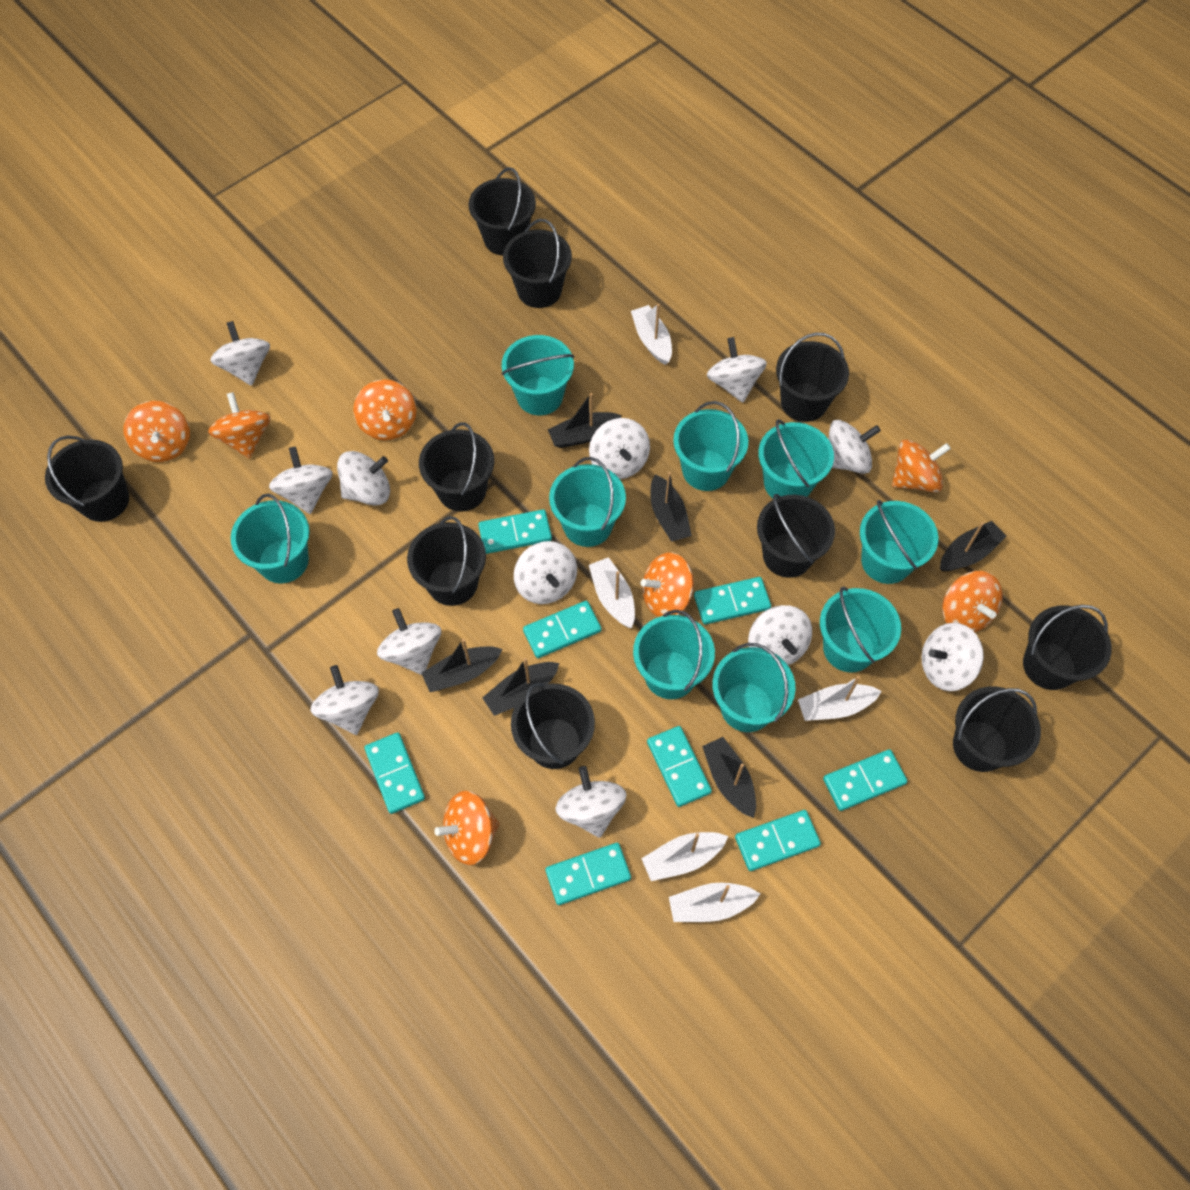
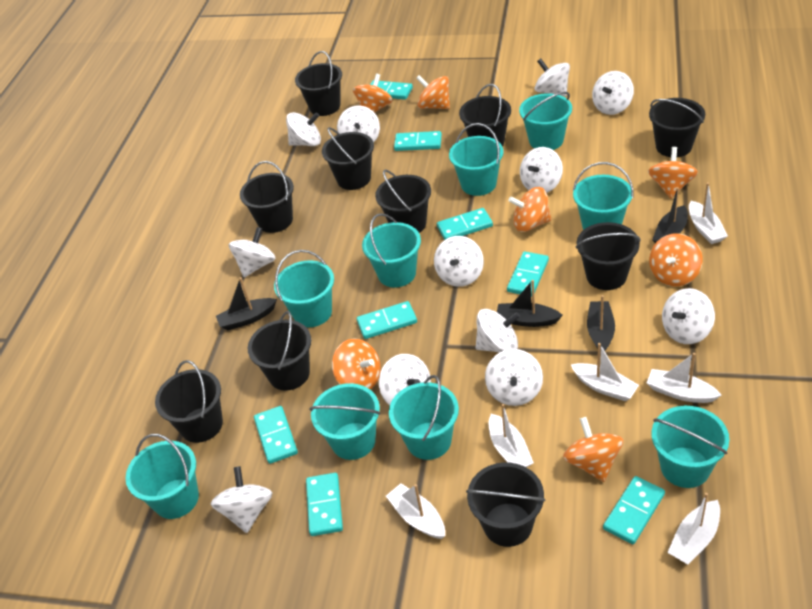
black boat: [421,639,503,692] [482,658,559,716] [548,393,622,448] [651,472,692,542] [702,737,756,818] [940,521,1006,571] = 6 -> [216,277,277,330] [497,280,563,327] [587,295,615,353] [652,187,688,243] = 4
white boat: [589,557,635,628] [631,304,672,365] [641,832,728,881] [669,883,760,922] [798,676,882,721] = 5 -> [386,483,445,539] [489,404,534,467] [571,343,639,401] [647,353,722,403] [667,493,720,564] [689,182,728,244] = 6

